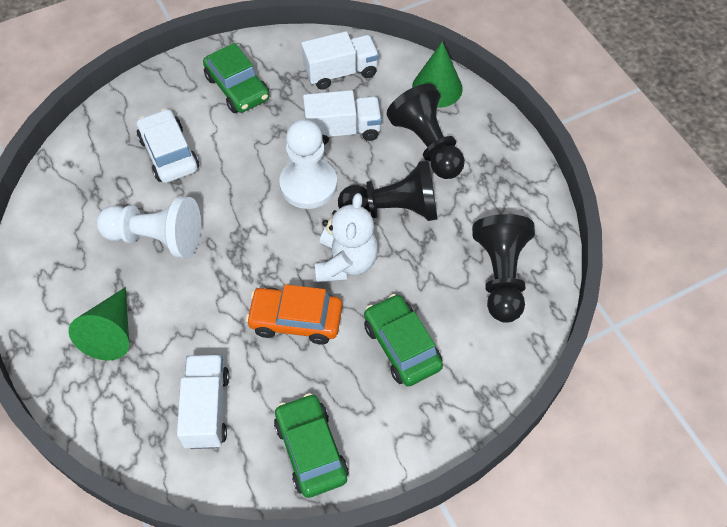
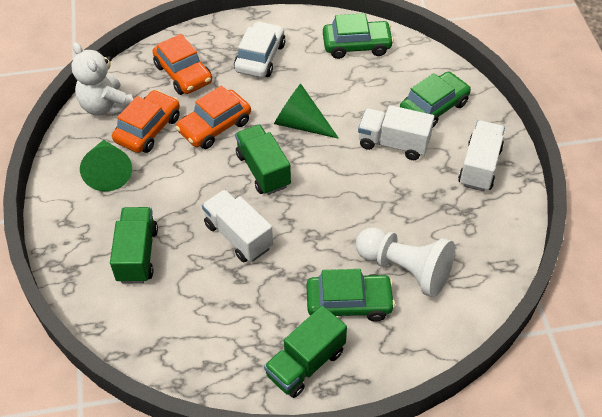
black pawn: [338,160,438,221] [387,84,465,179] [472,214,535,323] = 3 -> none = 0
green truck: none = 0 -> [110,207,158,284] [235,125,291,195] [264,306,347,398] = 3
orange car: [246,284,342,345] = 1 -> [112,90,180,153] [153,34,212,95] [175,86,251,149] = 3
white pawn: [96,197,201,258] [279,119,337,209] = 2 -> [356,227,455,298] = 1

